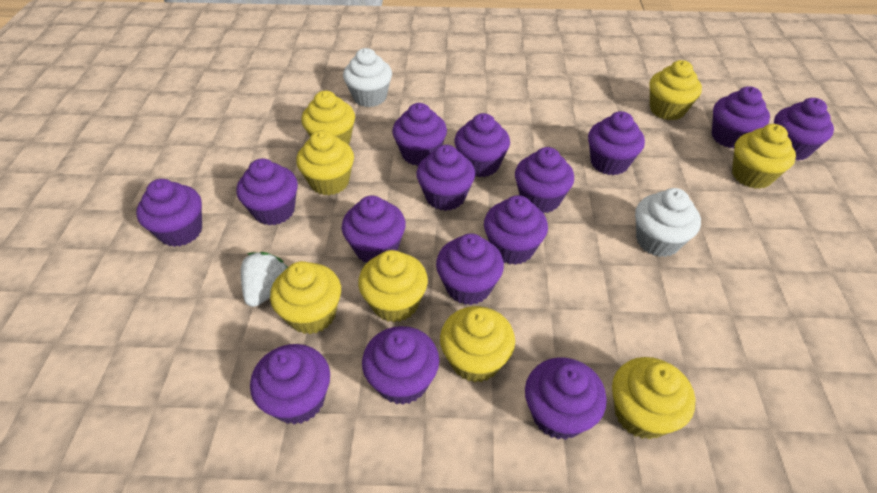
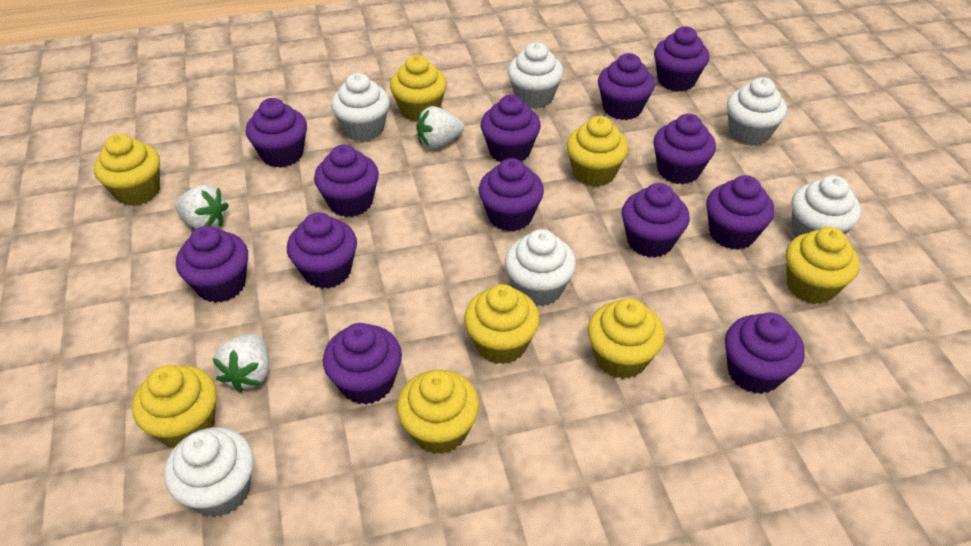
purple cupcake: [136,179,202,247] [237,158,298,225] [250,344,330,425] [342,196,406,262] [362,326,439,405] [392,103,447,166] [416,145,475,211] [436,233,504,305] [454,113,510,177] [484,195,548,265] [515,147,574,213] [525,357,607,440] [588,111,645,175] [712,86,770,148] [774,98,834,161] = 15 -> [176,226,248,303] [246,98,307,168] [287,212,357,289] [314,145,379,217] [323,323,402,405] [479,158,544,231] [481,95,541,162] [598,53,655,120] [622,183,690,258] [653,114,716,184] [654,26,709,92] [706,175,775,250] [725,312,805,394] = 13
white cupcake: [343,48,392,107] [635,188,701,257] = 2 -> [164,427,254,517] [331,73,390,141] [505,229,576,306] [507,42,563,109] [727,77,787,146] [792,175,861,238] = 6
white strawberry: [241,252,288,307] = 1 -> [175,185,229,229] [212,334,269,393] [416,106,464,149] = 3

